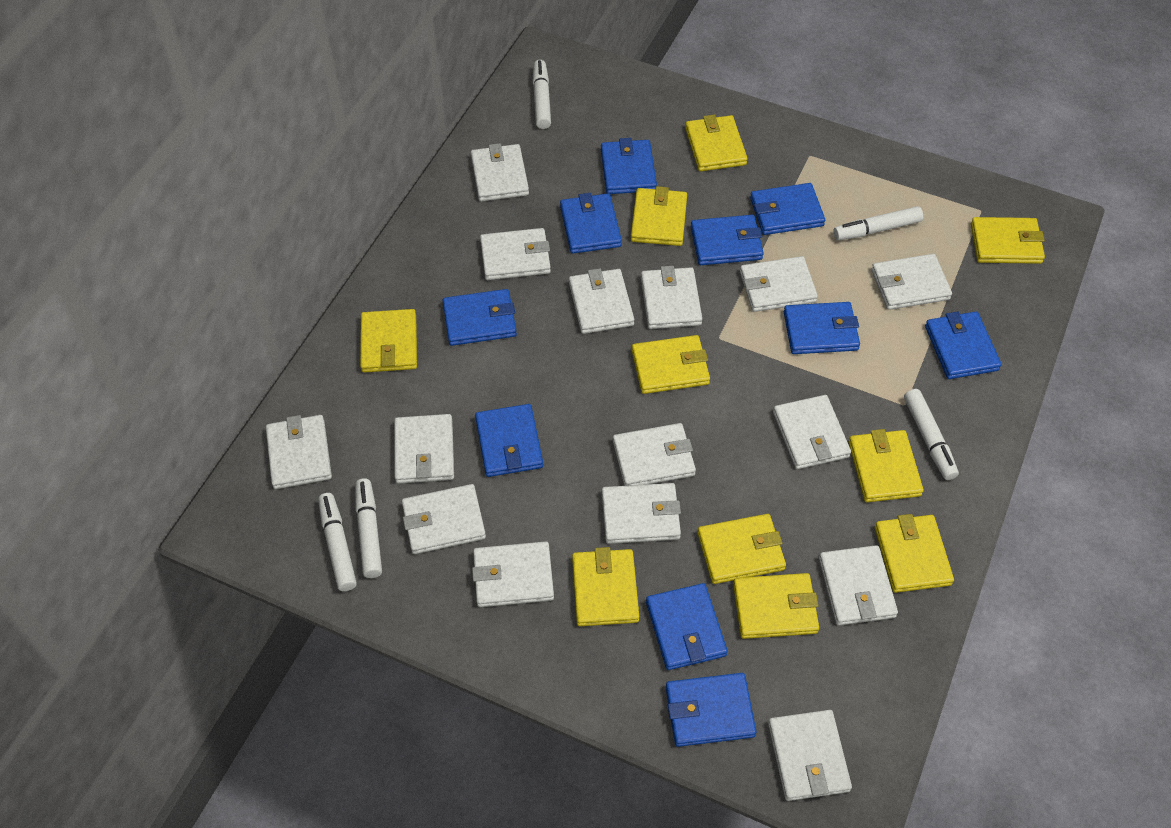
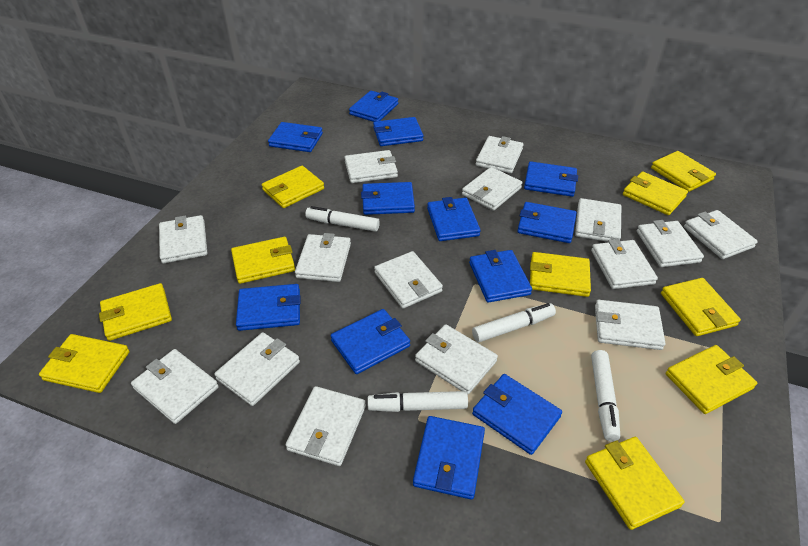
blue wallet: [443,289,517,346] [475,404,543,477] [560,193,622,254] [601,138,657,194] [646,583,728,670] [666,673,756,747] [691,215,764,265] [750,183,825,235] [784,302,860,354] [925,311,1002,379] = 10 -> [236,284,300,331] [268,122,323,152] [330,309,410,374] [349,91,398,122] [361,182,415,215] [373,117,423,146] [413,416,485,499] [427,197,481,241] [469,250,532,303] [472,374,562,455] [517,202,577,243] [524,161,578,197] = 12
white marker: [318,493,357,591] [355,478,382,578] [532,60,551,129] [833,206,923,240] [904,389,959,480] = 5 -> [305,206,380,232] [367,391,468,412] [472,303,556,342] [591,350,620,441] = 4

